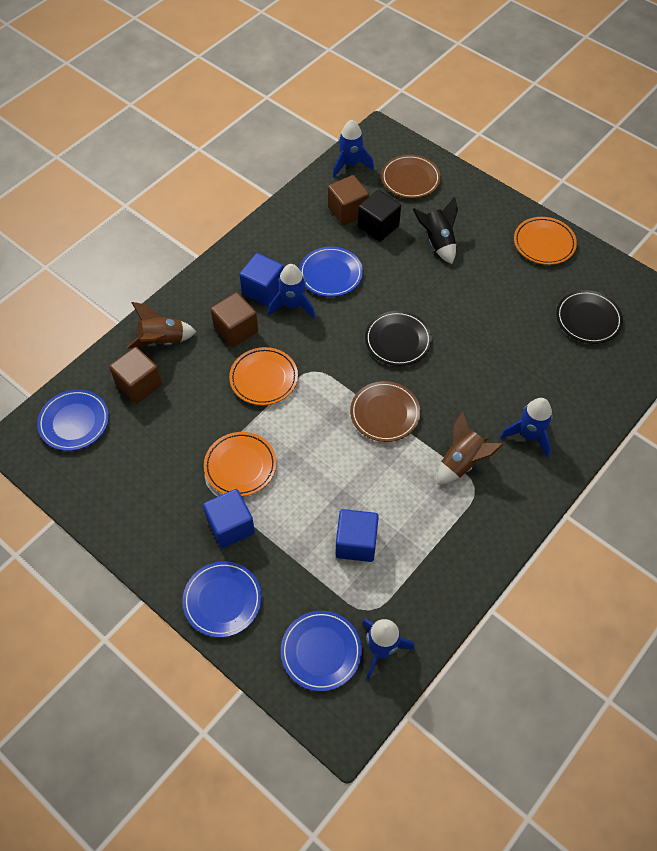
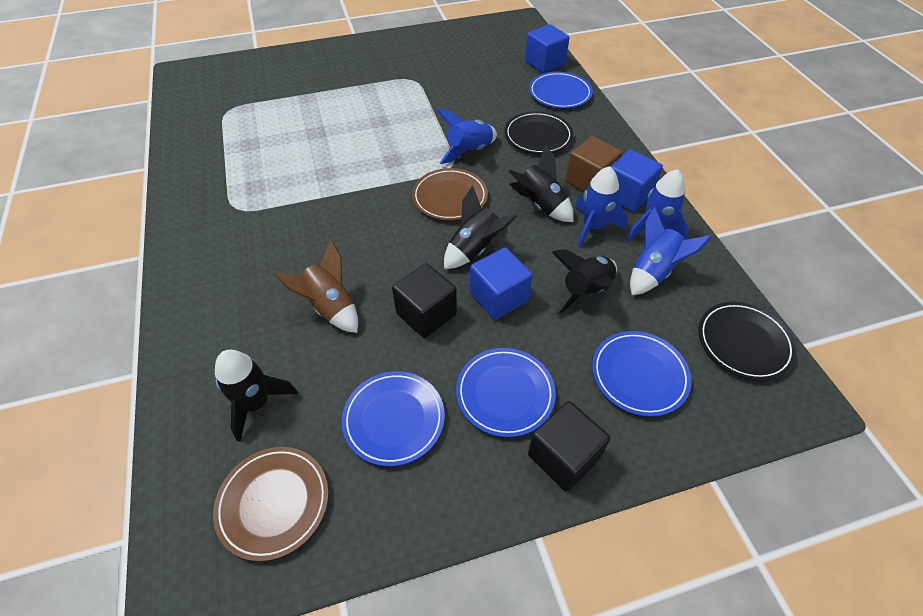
black cube: [358,190,401,242] = 1 -> [392,263,457,338] [528,401,610,491] = 2
black rocket: [413,196,458,264] = 1 -> [215,350,298,442] [444,185,517,269] [509,144,574,222] [552,249,617,315] = 4
brown cube: [109,347,162,404] [210,292,258,347] [328,175,369,225] = 3 -> [565,136,623,192] = 1
brown rocket: [127,302,196,348] [437,411,503,485] = 2 -> [274,240,358,333] = 1
orange plate: [204,432,276,496] [229,347,298,405] [514,217,577,265] = 3 -> none = 0

